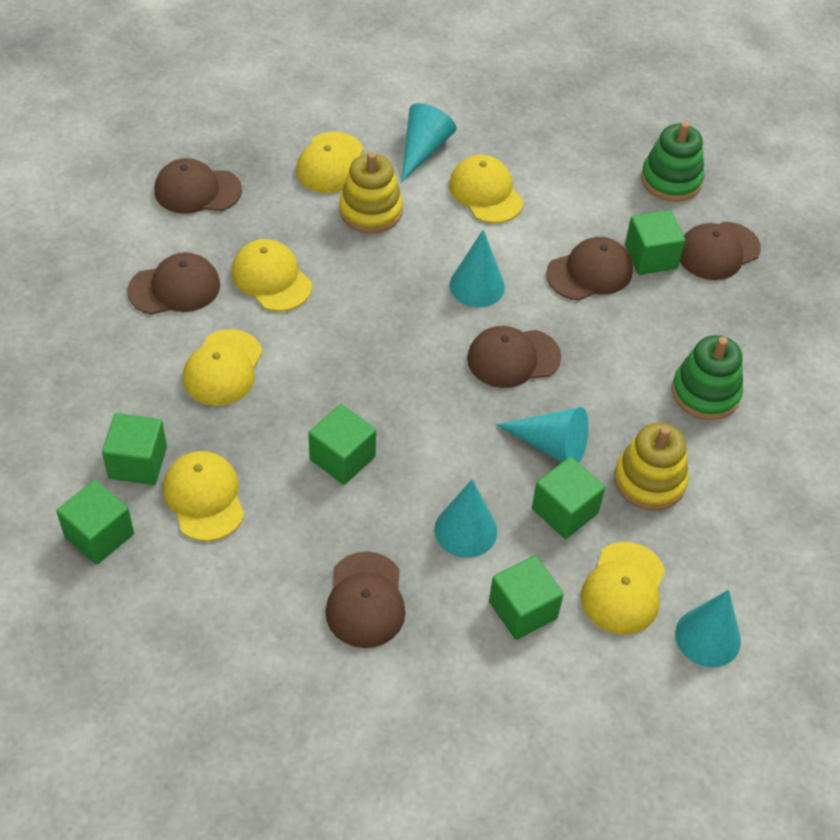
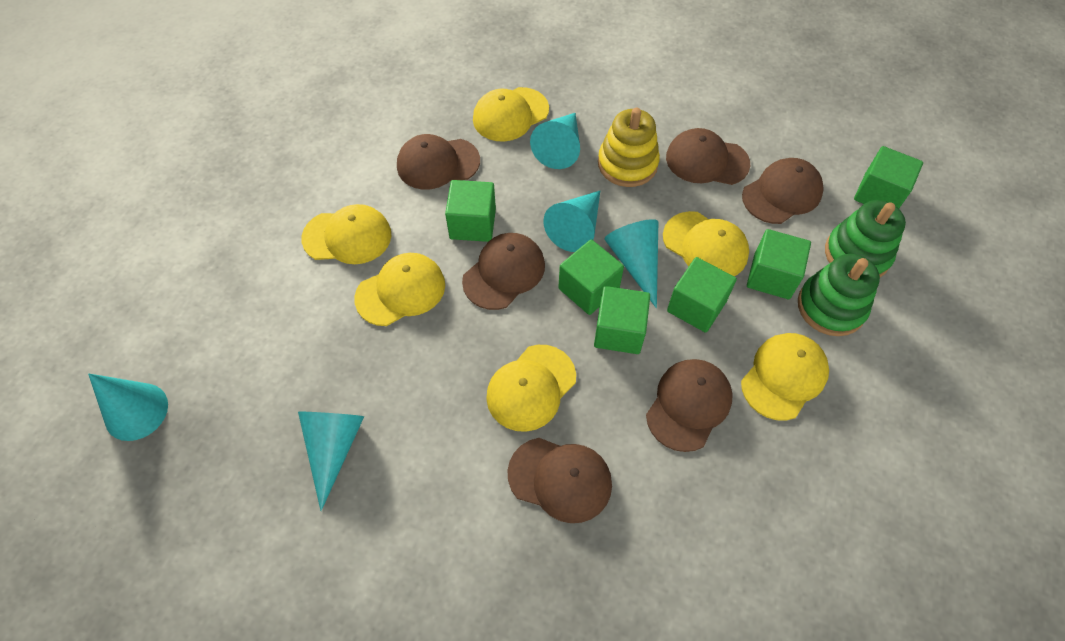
yellow stacking toy: [339,152,403,234] [614,423,689,511] = 2 -> [598,108,660,187] = 1

